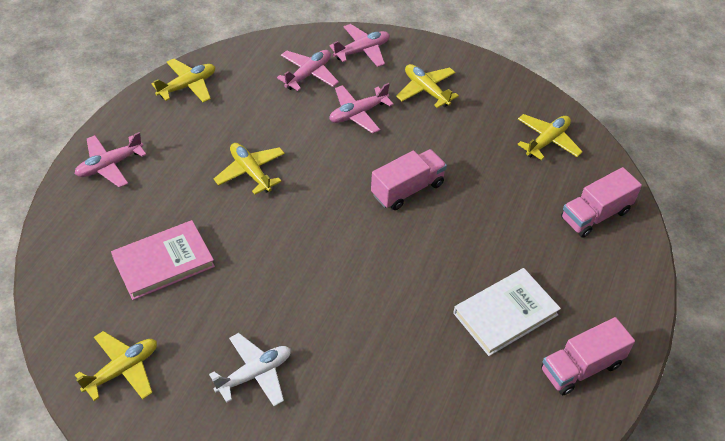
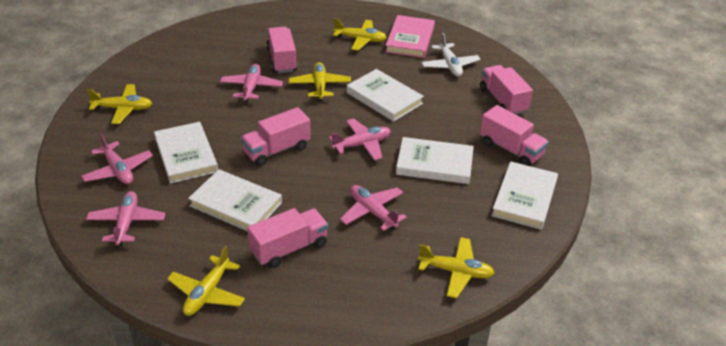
pink plane: [75,132,147,188] [277,50,339,91] [329,24,390,67] [329,83,394,134] = 4 -> [81,133,153,184] [86,191,165,246] [220,64,283,103] [329,118,391,161] [340,185,407,231] = 5
pink truck: [371,149,447,210] [541,317,635,395] [561,167,642,238] = 3 -> [241,107,311,166] [247,208,328,268] [266,27,298,73] [480,65,533,115] [480,105,549,166] = 5
white book: [453,268,561,356] = 1 -> [154,122,218,184] [188,169,282,231] [347,69,424,122] [396,137,474,184] [492,161,558,230] = 5

